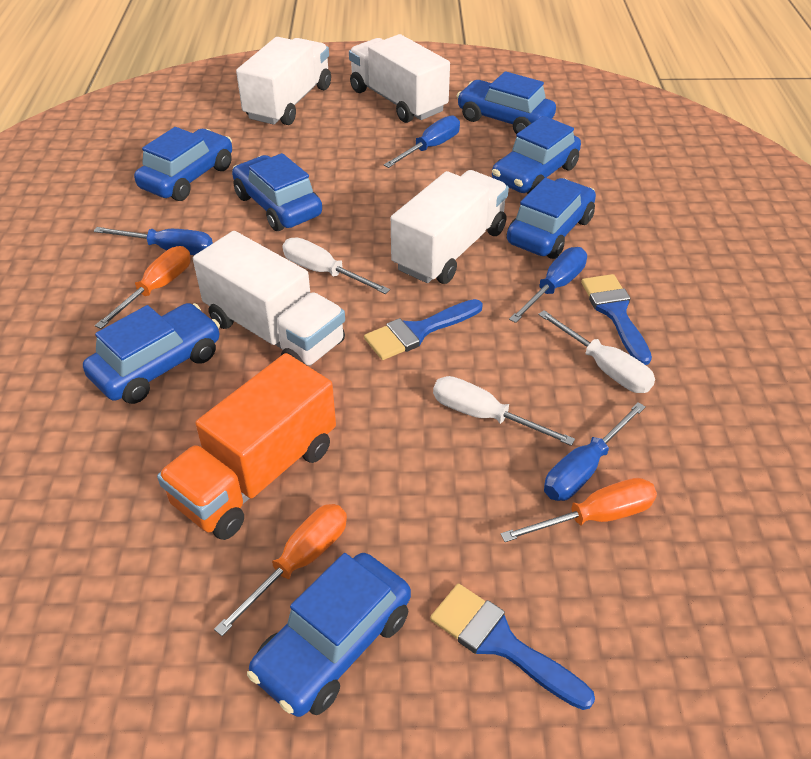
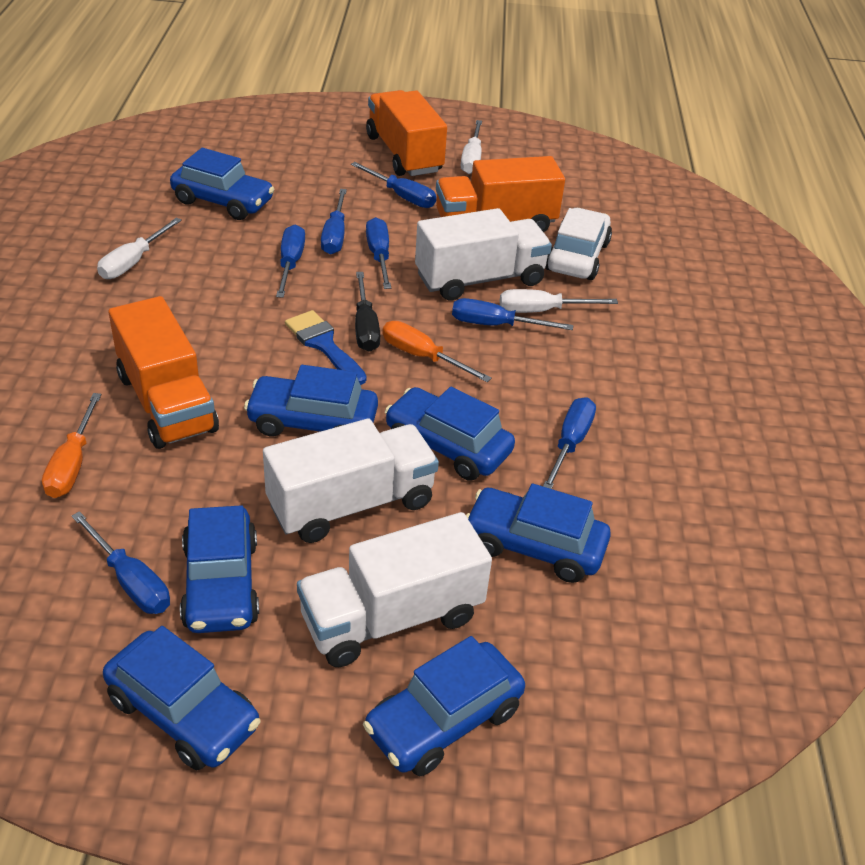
black screwdriver: none = 0 -> [355,272,380,352] = 1
blue brush: [364,299,483,360] [430,584,595,710] [581,274,652,365] = 3 -> [285,310,367,385] = 1
blue screwdriver: [94,227,213,255] [384,115,460,168] [509,247,587,323] [544,402,645,501] = 4 -> [72,511,170,614] [276,224,305,298] [321,189,347,255] [351,162,436,208] [366,217,391,289] [452,298,574,330] [543,397,596,489] = 7
orange screwdriver: [95,246,191,329] [214,504,347,636] [501,478,657,542] = 3 -> [42,393,102,498] [382,321,492,382] = 2
orange truck: [157,353,336,540] = 1 -> [109,296,219,449] [366,90,447,176] [436,156,565,232] = 3
white car: none = 0 -> [545,208,612,280] = 1
white truck: [193,231,345,366] [236,37,331,125] [349,34,450,123] [391,170,509,284] = 4 -> [263,419,439,543] [297,512,492,667] [415,208,552,301] = 3

